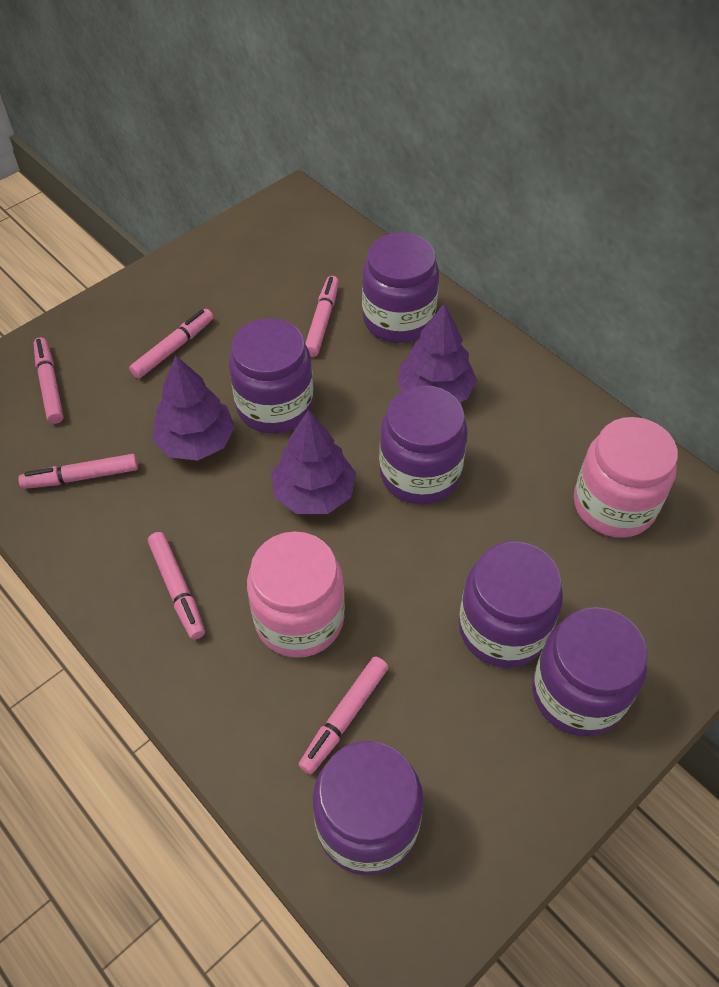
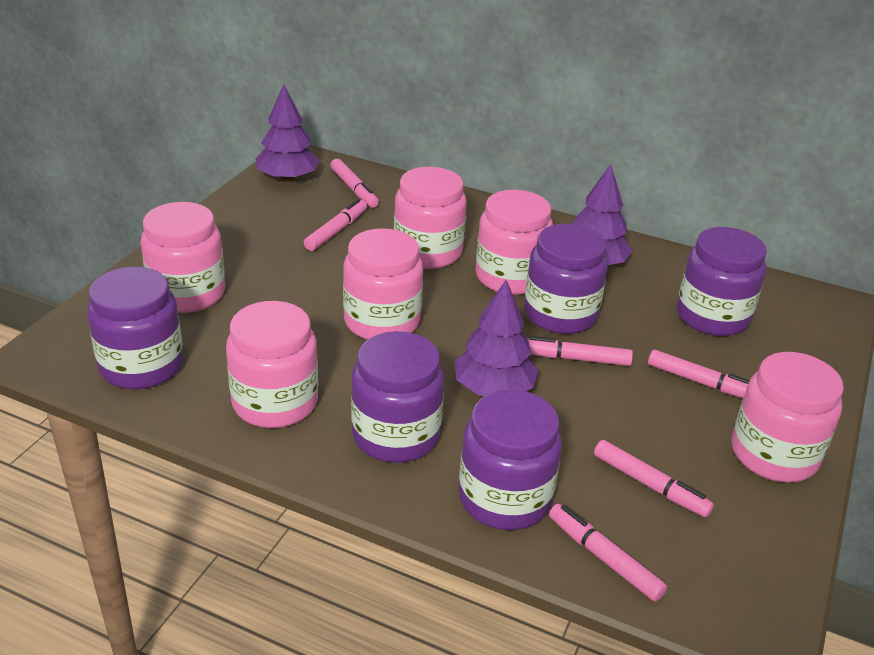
pink jar: [247,531,345,658] [574,417,678,538] = 2 -> [141,202,225,313] [226,301,318,428] [343,228,423,340] [394,167,467,269] [476,190,553,295] [732,352,844,482] = 6
purple jar: [229,318,314,434] [313,741,424,875] [362,233,439,343] [379,385,468,504] [459,541,563,668] [532,607,647,736] = 6 -> [87,267,183,389] [351,331,444,463] [459,389,562,530] [524,224,608,334] [677,227,767,336] = 5

